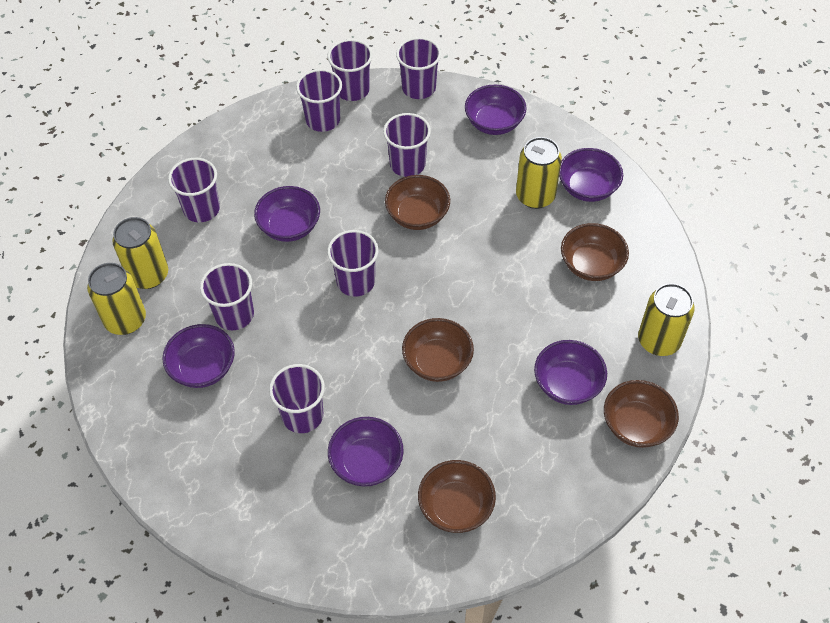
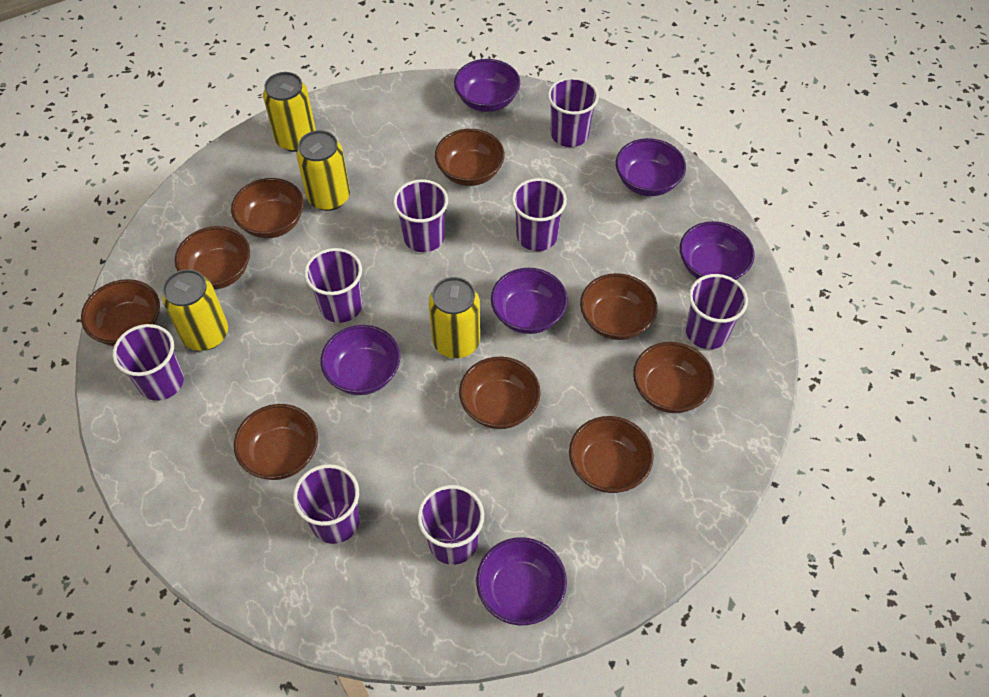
brown bowl: [385,175,450,230] [402,318,474,382] [418,460,496,533] [561,223,629,281] [604,380,679,448] = 5 -> [81,279,160,346] [175,226,250,290] [231,178,304,238] [234,404,318,480] [435,129,504,186] [459,356,541,429] [569,416,654,493] [580,273,657,340] [633,342,714,413] = 9

